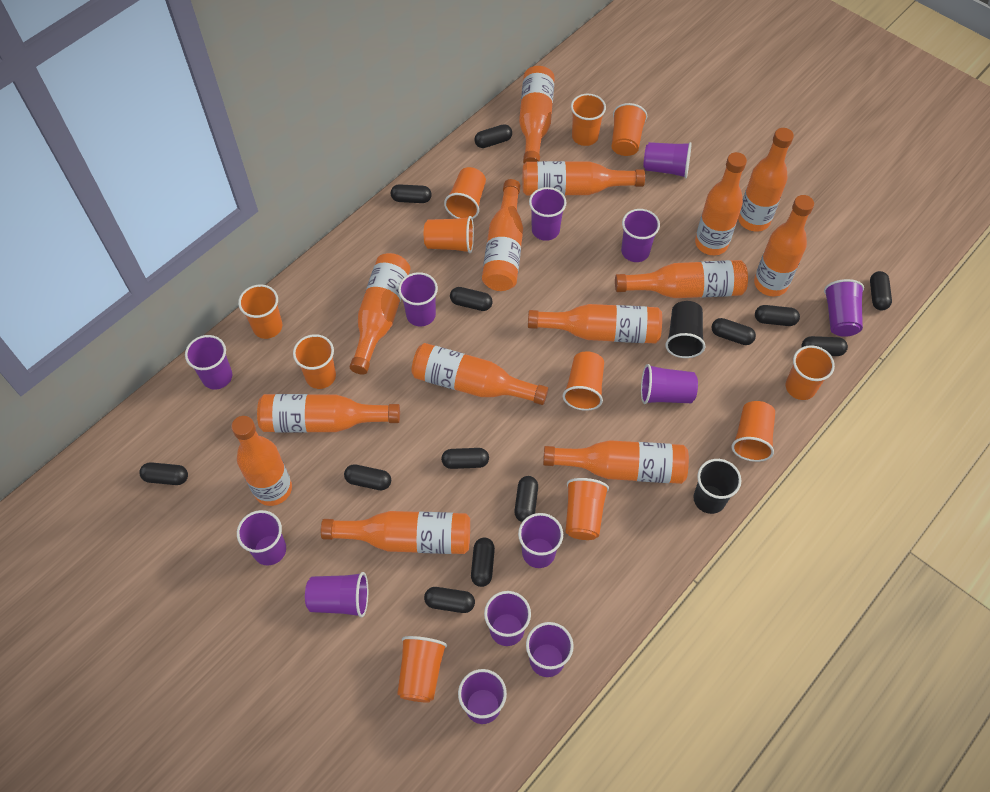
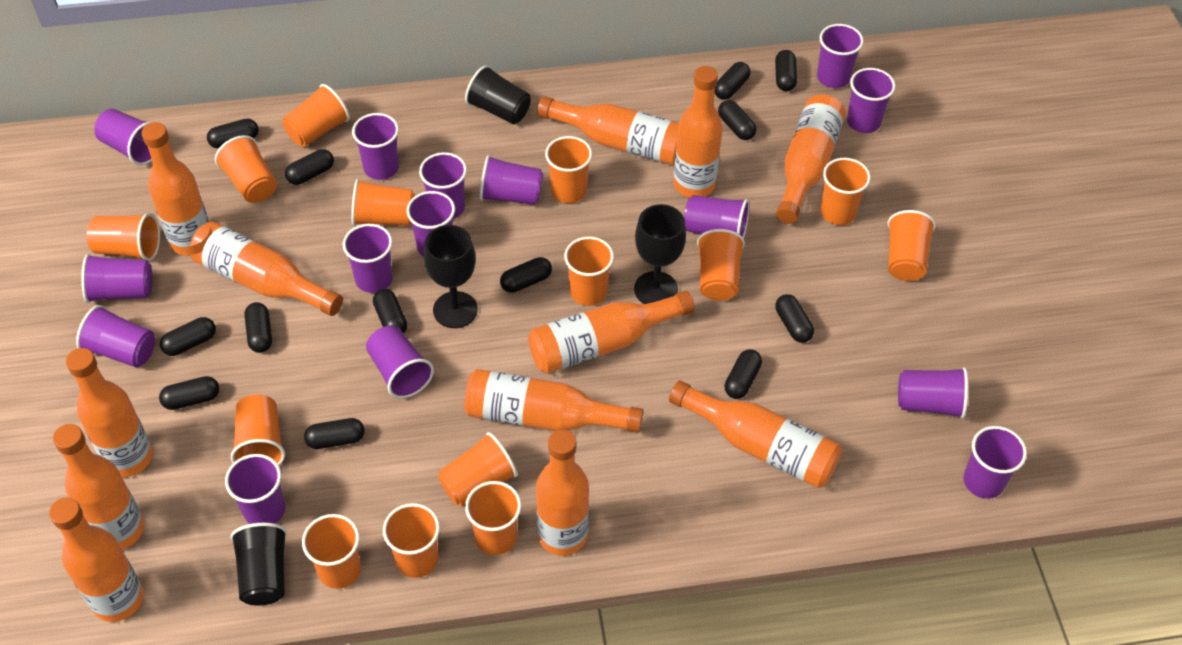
black goblet: none = 0 -> [424,225,478,328] [634,204,686,304] = 2
orange bottle: [231,416,292,506] [257,394,400,433] [321,511,470,554] [349,253,410,375] [412,343,548,405] [482,179,523,291] [519,66,555,164] [522,161,645,196] [528,304,662,344] [543,440,689,484] [615,260,748,298] [695,152,747,255] [738,128,794,232] [754,195,814,296] = 14 -> [49,498,144,622] [53,424,144,549] [66,348,153,477] [142,122,209,255] [190,221,343,316] [464,369,643,433] [528,291,695,374] [536,429,589,556] [537,96,679,165] [669,380,842,488] [673,66,723,198] [776,94,846,224] = 12
orange cup: [238,284,282,339] [293,334,336,389] [397,636,447,703] [424,216,474,253] [444,167,486,219] [562,351,604,411] [565,478,609,540] [571,94,606,146] [611,103,647,156] [732,401,775,462] [786,345,835,400] = 11 -> [86,213,160,261] [215,135,277,203] [231,395,285,465] [283,84,350,147] [302,514,361,589] [351,179,415,226] [383,503,440,578] [438,432,518,507] [465,481,521,555] [545,136,592,203] [564,237,614,306] [697,229,745,301] [820,158,871,225] [887,210,936,281] = 14
purple cup: [185,335,233,390] [237,510,286,566] [305,572,368,618] [398,272,438,327] [458,669,507,724] [484,591,531,646] [518,513,563,568] [526,622,574,677] [529,187,567,241] [621,209,660,262] [641,364,698,404] [643,142,692,178] [824,279,864,337] = 13 -> [76,305,155,368] [81,254,153,303] [94,109,153,165] [225,454,285,524] [343,224,393,293] [352,113,399,180] [366,325,434,398] [406,191,455,257] [419,152,467,219] [480,155,543,205] [684,195,750,239] [817,24,864,88] [847,68,896,133] [898,367,968,419] [963,426,1027,499] = 15

